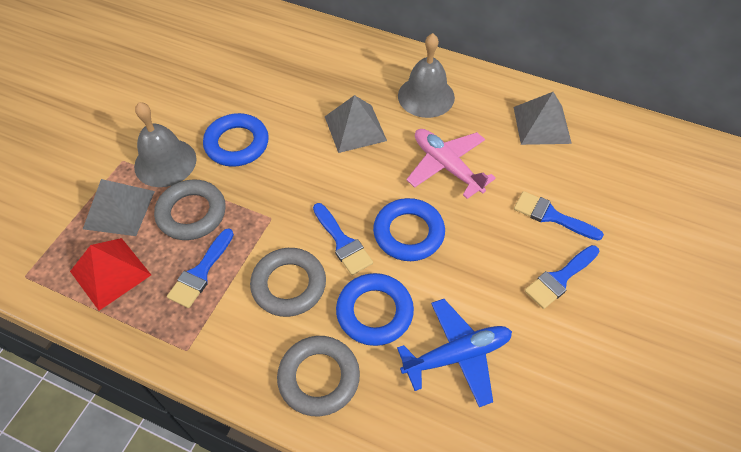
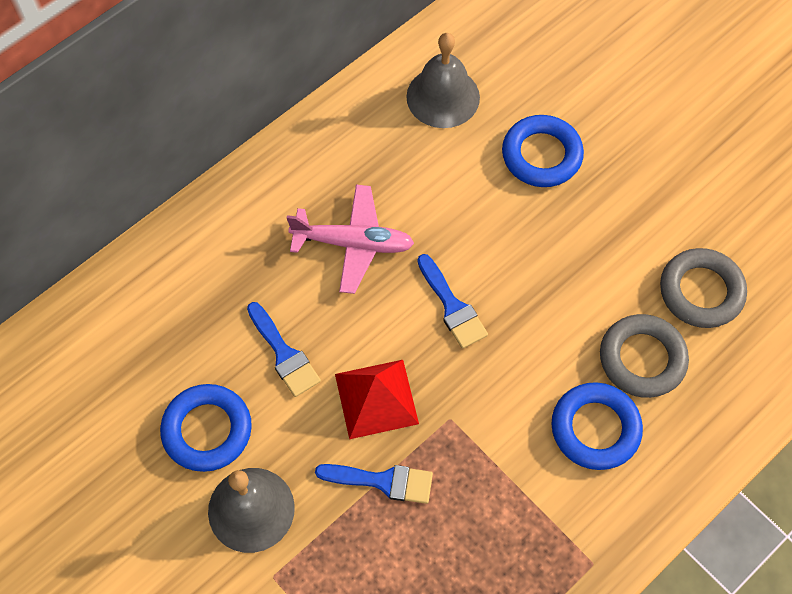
blue brush: [167,228,234,308] [313,203,373,275] [514,191,604,240] [524,245,600,309] = 4 -> [247,302,321,397] [315,464,433,504] [417,254,488,349] = 3
blue plane: [397,299,512,407] = 1 -> none = 0
grey pyramid: [83,179,155,236] [325,95,387,153] [514,92,572,145] = 3 -> none = 0
grey ring: [154,179,226,240] [250,248,326,317] [277,336,360,417] = 3 -> [600,314,689,398] [660,248,747,328] = 2

